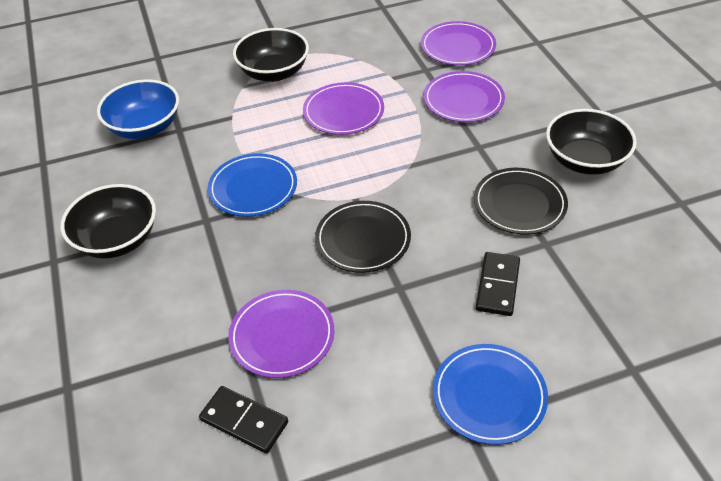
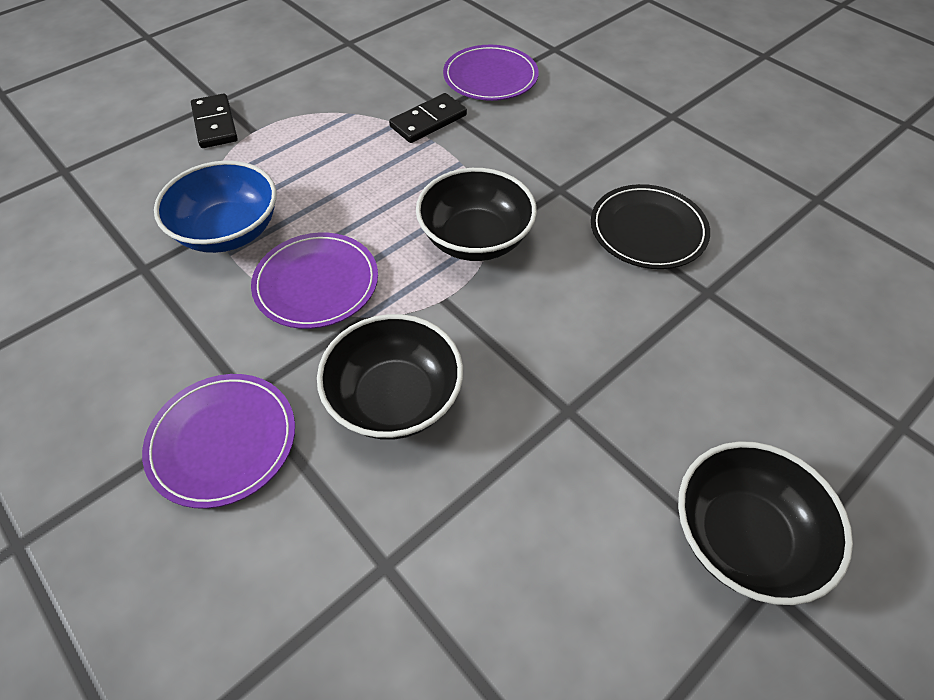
black plate: [315,201,411,273] [474,168,568,234] = 2 -> [591,184,710,269] = 1
blue plate: [208,153,297,217] [433,344,548,445] = 2 -> none = 0
purple plate: [228,290,335,378] [303,82,384,135] [421,21,496,65] [424,71,505,122] = 4 -> [142,374,295,509] [251,233,378,329] [443,45,539,101] = 3

